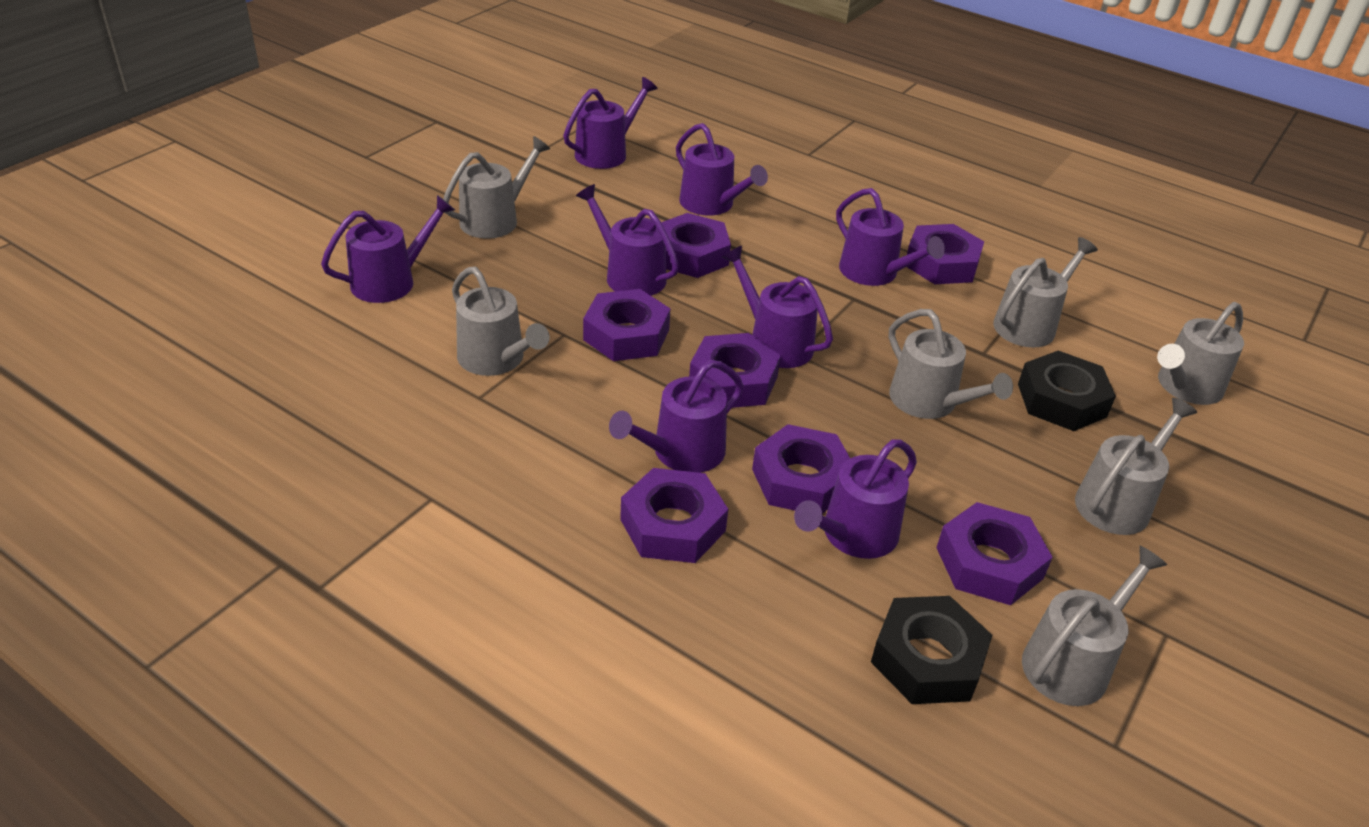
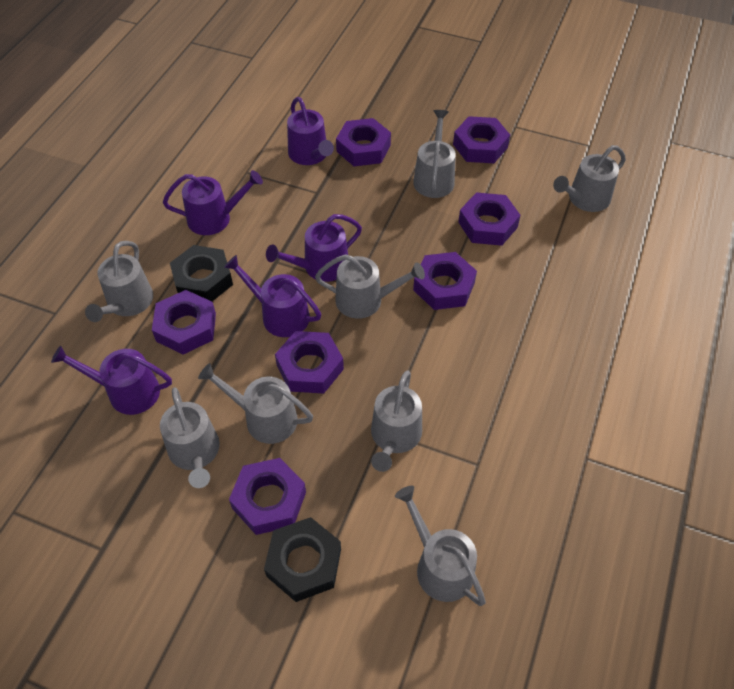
grey watering can: [444,136,550,239] [452,267,550,376] [888,309,1013,419] [993,237,1098,347] [1022,545,1167,706] [1075,398,1197,535] [1157,302,1244,405] = 7 -> [85,241,153,322] [160,387,220,488] [198,363,313,444] [315,254,425,319] [371,370,422,472] [395,486,486,606] [413,110,456,198] [553,145,626,212] = 8
purple watering can: [321,195,455,303] [563,77,658,169] [576,184,679,296] [609,360,744,473] [676,123,768,216] [722,246,833,368] [794,440,917,559] [836,188,945,286] = 8 -> [51,346,172,415] [163,170,263,235] [224,255,321,337] [266,214,362,282] [287,97,334,165] = 5

